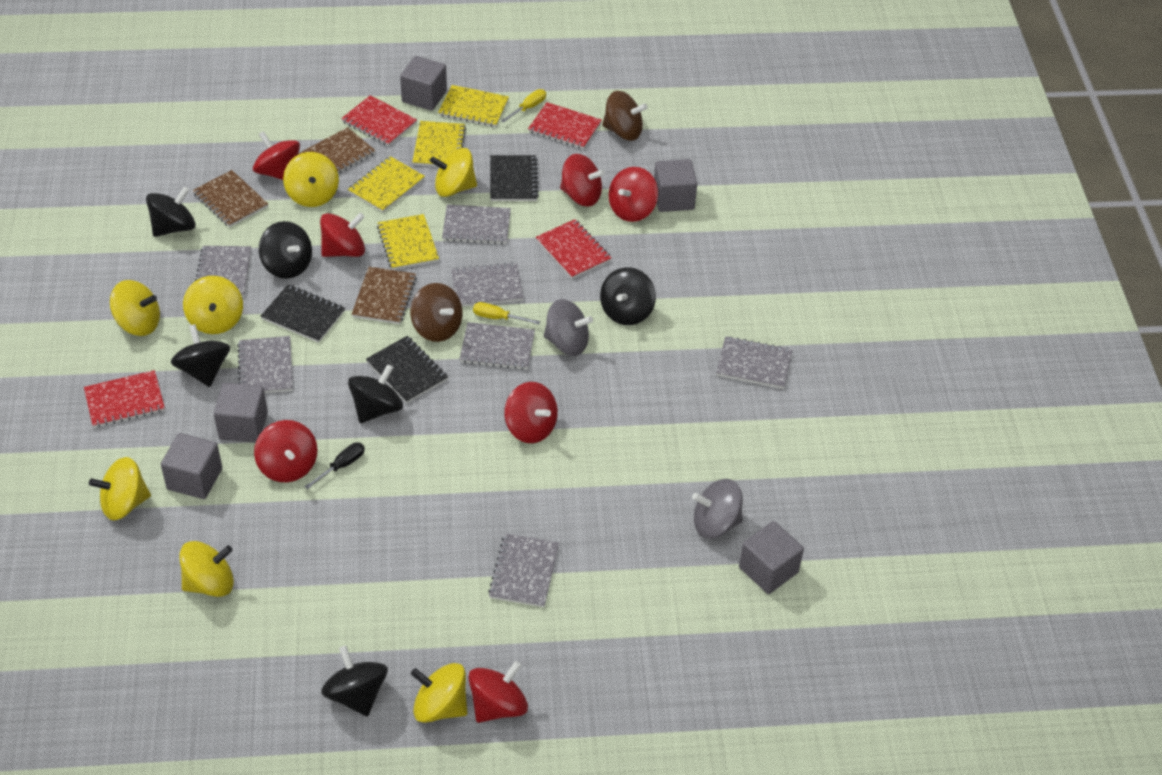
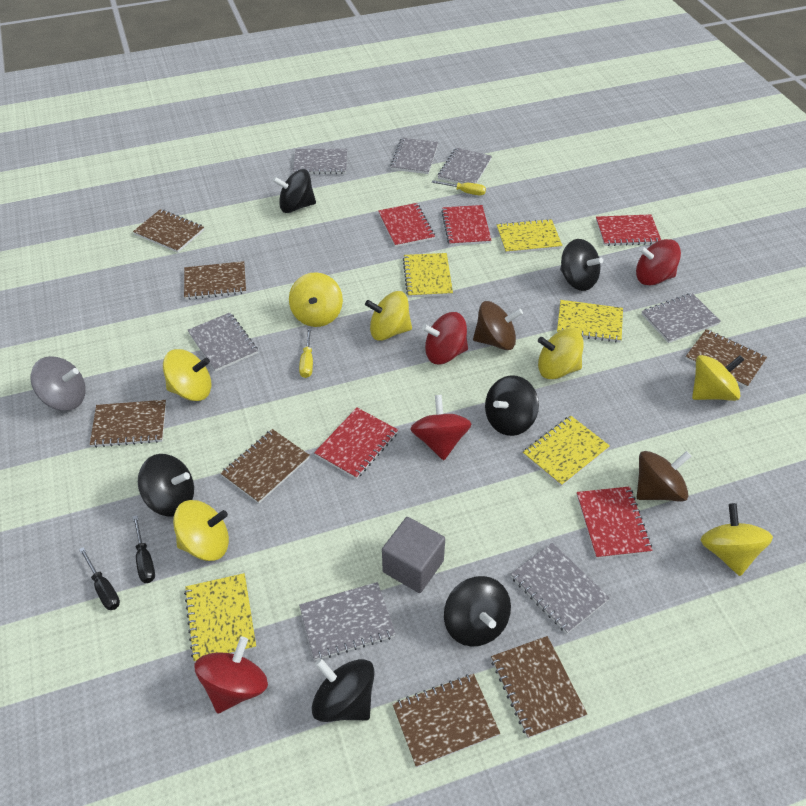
black notebook: [261,284,345,343] [366,336,448,403] [490,155,539,201] = 3 -> none = 0
black screwdriver: [304,442,365,489] = 1 -> [79,547,120,610] [133,515,155,583] = 2
brown notebook: [193,170,268,227] [298,127,375,173] [352,267,417,324] = 3 -> [90,400,166,448] [133,209,204,253] [184,261,246,300] [221,429,310,503] [393,674,500,768] [491,636,587,738] [685,329,767,388] = 7
grey cube: [161,433,222,499] [214,383,268,443] [400,56,447,111] [654,159,697,212] [739,521,804,594] = 5 -> [382,517,445,593] = 1
grey spinning top: [544,299,593,356] [692,479,743,538] = 2 -> [31,356,86,411] = 1
red notebook: [84,370,165,428] [341,95,417,146] [528,102,602,149] [536,219,612,279] = 4 -> [314,408,398,479] [378,203,435,247] [441,205,492,246] [577,486,652,559] [596,214,661,246] = 5
red spinning top: [253,131,300,180] [254,420,317,482] [320,213,365,257] [468,661,528,723] [504,382,558,443] [560,154,605,207] [609,167,658,222] = 7 -> [195,637,268,713] [410,395,472,460] [422,312,468,364] [636,239,681,286] = 4
yellow notebook: [348,156,425,212] [377,214,439,270] [412,121,466,167] [438,85,509,127] = 4 -> [184,573,256,662] [403,253,453,298] [497,219,563,254] [523,416,610,487] [557,300,623,343] = 5

